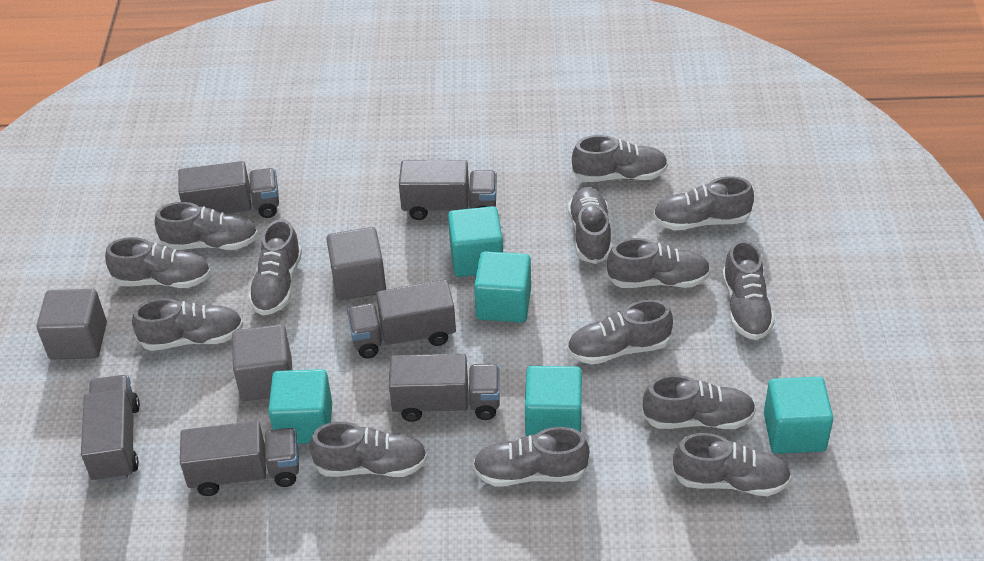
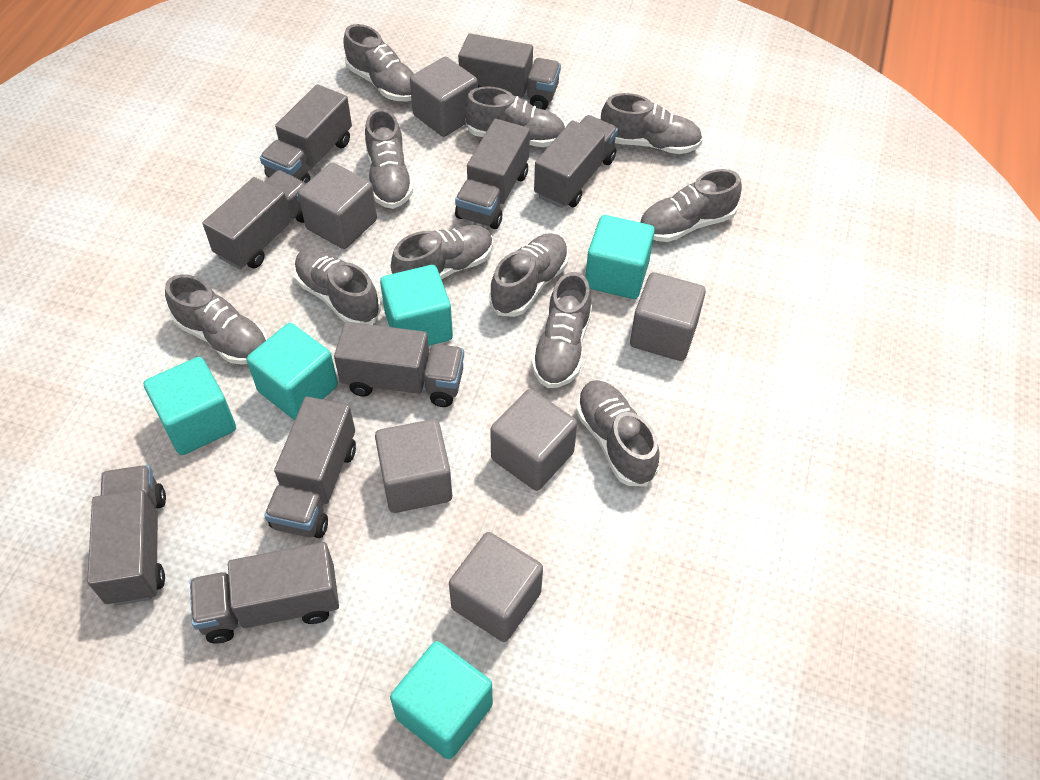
grey cube: [37,289,107,359] [232,324,292,401] [327,227,386,300] = 3 -> [298,162,377,249] [375,419,452,513] [410,57,478,137] [449,532,543,642] [490,389,577,491] [630,272,706,361] = 6
grey shoe: [105,237,211,288] [132,298,243,351] [155,202,258,250] [248,219,302,315] [310,422,427,477] [473,427,590,486] [567,299,673,365] [568,187,612,264] [572,135,668,182] [607,238,711,288] [642,375,756,429] [653,176,754,230] [672,433,791,496] [722,240,775,340] = 14 -> [165,274,267,365] [294,248,381,324] [343,24,414,101] [365,109,413,209] [391,225,493,280] [465,87,565,147] [489,233,569,317] [531,272,592,388] [576,380,660,486] [601,93,702,154] [639,169,742,242] = 11
grey truck: [81,375,140,483] [178,161,279,218] [180,421,299,496] [347,280,456,359] [389,354,500,422] [399,160,497,220] = 6 -> [87,465,166,605] [190,542,339,643] [203,170,306,269] [260,84,352,184] [264,396,356,538] [334,322,464,407] [455,119,530,229] [458,33,561,110] [534,115,618,208] = 9

